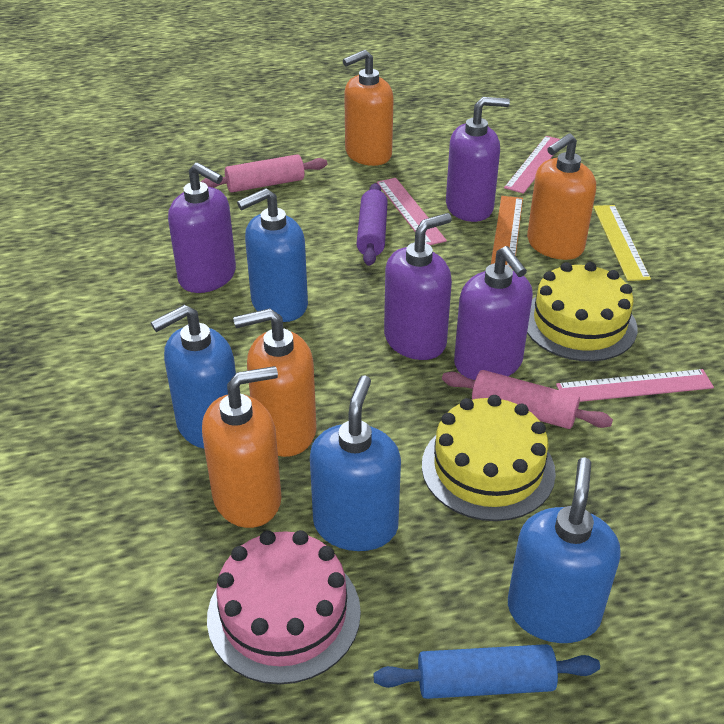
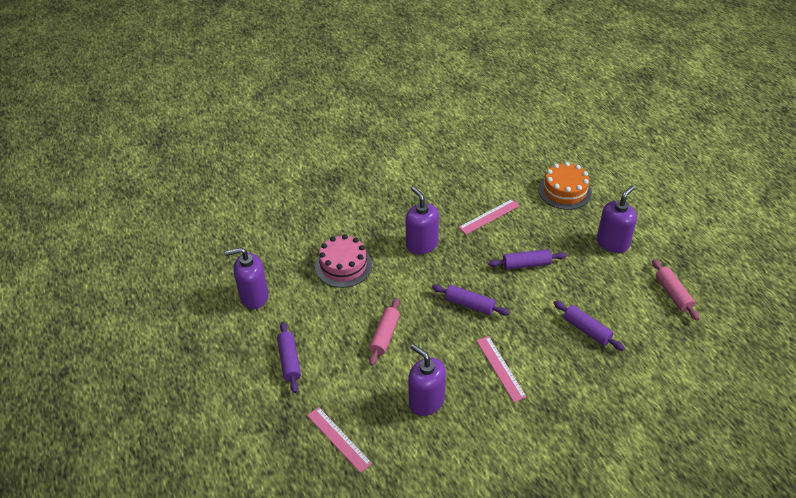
blue rolling pin: [373,644,600,699] = 1 -> none = 0
blue soap dispenser: [151,305,236,449] [237,188,308,322] [310,375,401,551] [508,457,621,643] = 4 -> none = 0
orange cake: none = 0 -> [538,162,592,210] = 1
orange ruler: [491,196,523,270] = 1 -> none = 0
orange soap dispenser: [202,366,281,528] [233,308,317,457] [343,50,394,166] [527,133,596,260] = 4 -> none = 0
purple rolling pin: [357,183,388,266] = 1 -> [277,322,301,393] [432,285,510,316] [488,249,566,270] [554,301,625,351] = 4
yellow cake: [422,395,556,521] [527,262,637,361] = 2 -> none = 0
yellow ruler: [593,205,651,281] = 1 -> none = 0

